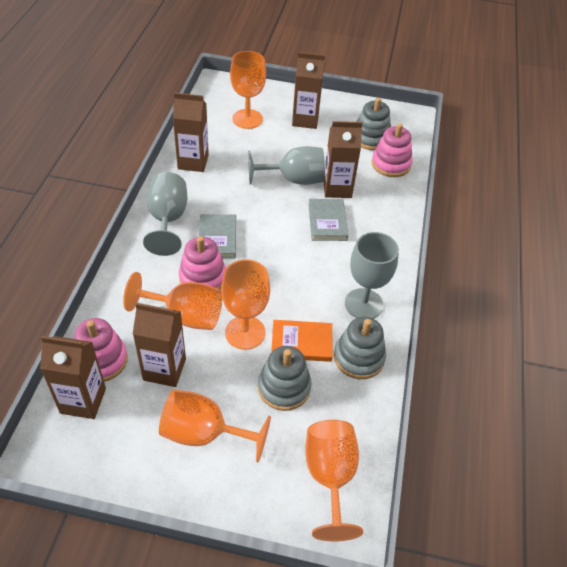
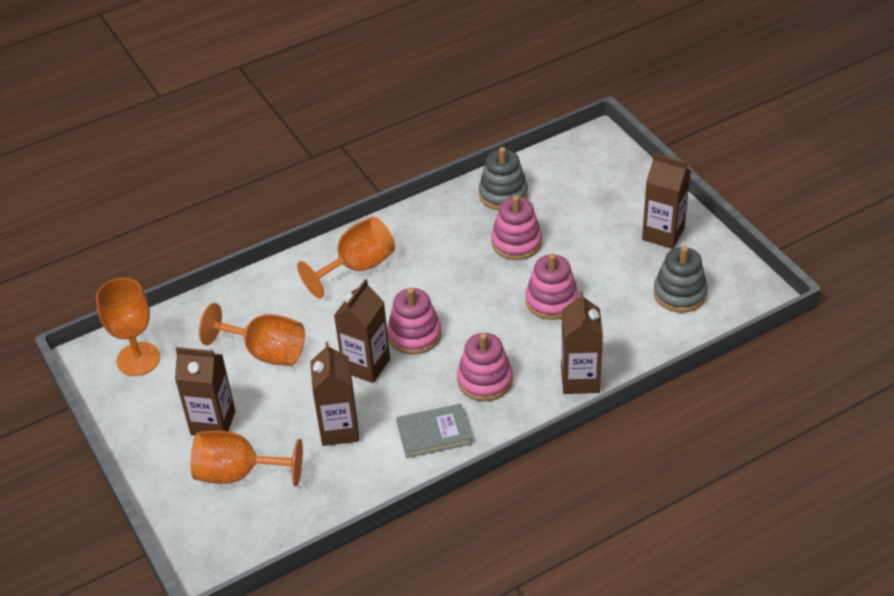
grey book: [199,214,236,258] [309,199,348,241] = 2 -> [396,404,472,458] = 1
grey goblet: [143,172,188,256] [248,146,325,185] [345,232,399,319] = 3 -> none = 0
grey stacking toy: [258,346,312,411] [334,317,386,379] [357,98,391,150] = 3 -> [479,147,528,210] [653,246,707,313] = 2
orange book: [271,320,333,362] = 1 -> none = 0
orange goblet: [123,272,222,330] [159,390,271,463] [221,259,270,350] [230,51,266,129] [305,420,363,541] = 5 -> [96,278,160,376] [191,431,303,486] [199,303,305,366] [297,216,395,298] = 4
pink stacking toy: [74,318,128,382] [179,236,226,289] [372,123,413,177] = 3 -> [387,288,441,355] [457,333,513,401] [491,195,542,260] [526,253,579,320] = 4

